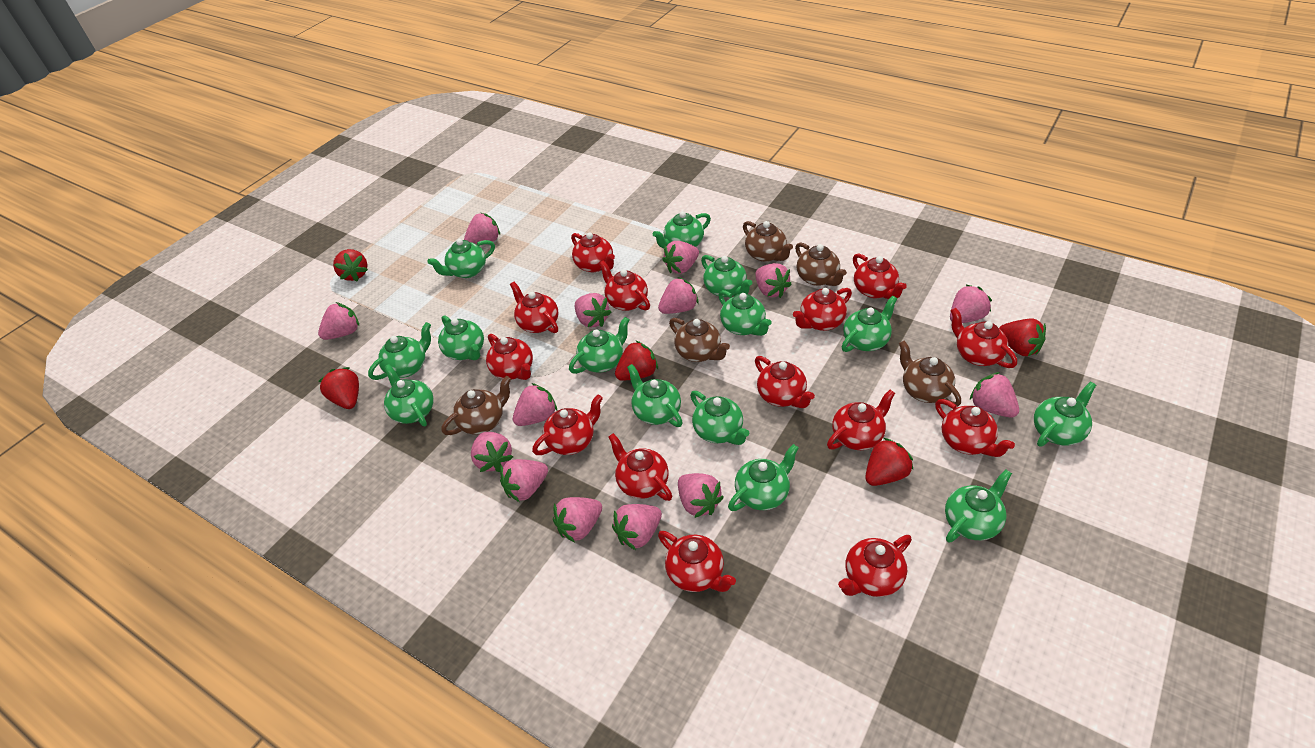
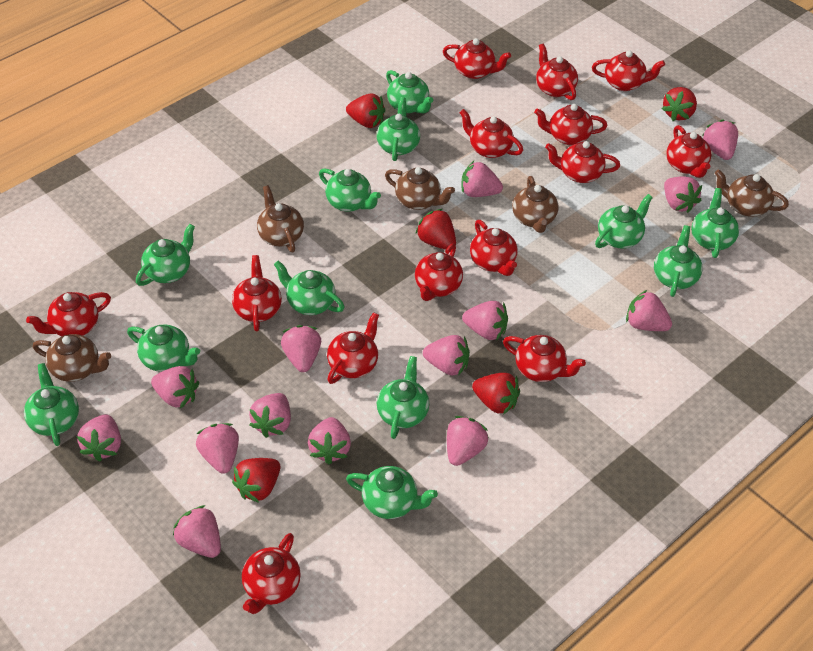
green teapot: [368,322,431,380] [384,364,434,426] [427,239,495,278] [438,315,484,360] [569,317,630,374] [627,364,683,427] [653,211,711,248] [690,391,749,445] [701,255,752,297] [718,290,772,336] [728,444,799,511] [842,296,897,352] [945,469,1012,542] [1034,382,1096,447] = 14 -> [24,363,79,446] [127,325,200,372] [136,224,195,286] [274,261,345,315] [319,168,381,212] [346,466,438,519] [377,97,420,161] [377,356,429,439] [386,70,433,113] [595,194,653,248] [654,225,703,297] [691,188,739,258] = 12

